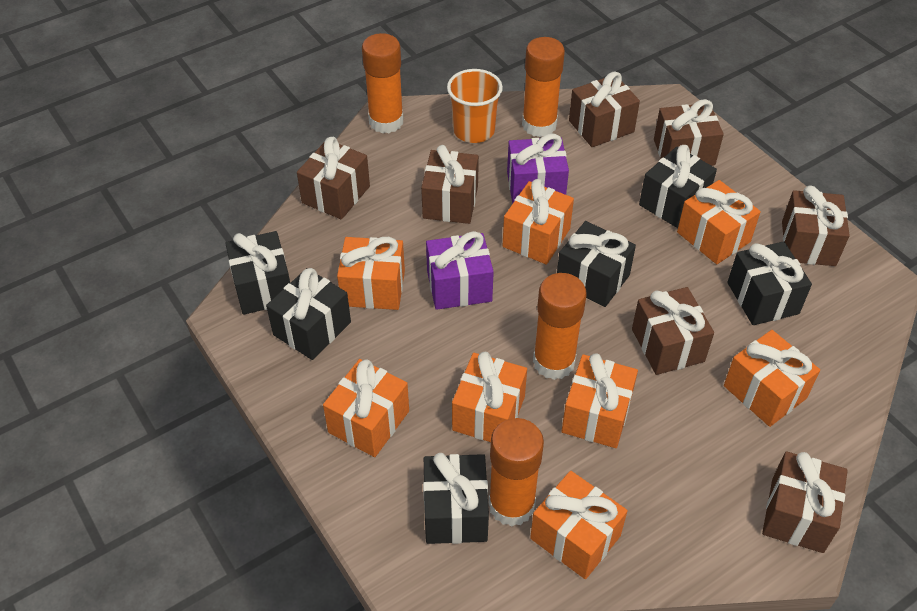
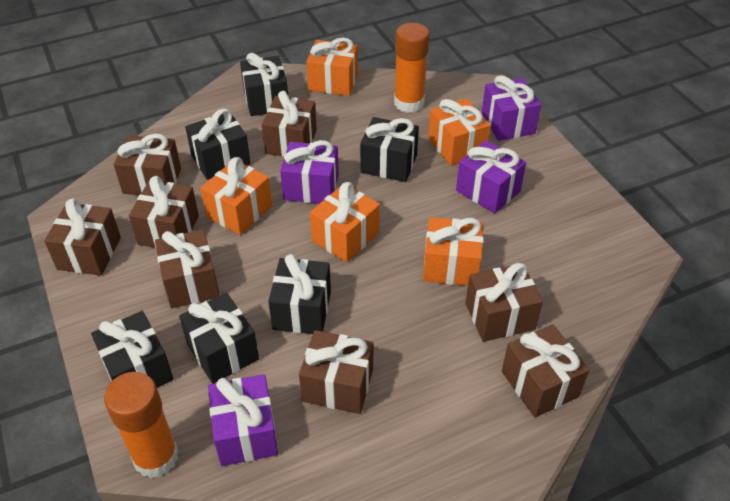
brown gift: [297,137,370,219] [421,145,479,224] [569,71,640,147] [632,287,714,375] [654,99,724,166] [762,451,848,553] [782,186,850,266] = 7 -> [44,198,121,276] [114,134,181,195] [129,176,199,248] [155,229,220,308] [262,91,317,157] [299,330,374,414] [465,263,543,342] [502,325,589,417] = 8
orange cup: [447,69,503,143] = 1 -> none = 0
orange gift: [323,359,409,457] [337,237,405,310] [452,352,527,442] [503,179,574,264] [530,471,627,579] [562,353,638,448] [677,180,761,264] [724,330,820,427] = 8 -> [200,157,272,235] [306,37,358,96] [310,182,380,262] [423,217,483,286] [428,99,491,166] = 5
orange glue stick: [362,33,404,133] [488,418,544,527] [522,37,565,137] [533,273,586,380] = 4 -> [104,372,178,478] [394,23,430,113] = 2
purple gift: [426,231,494,310] [507,134,569,204] = 2 -> [208,374,278,466] [280,140,339,204] [456,140,526,214] [482,75,541,141] = 4

